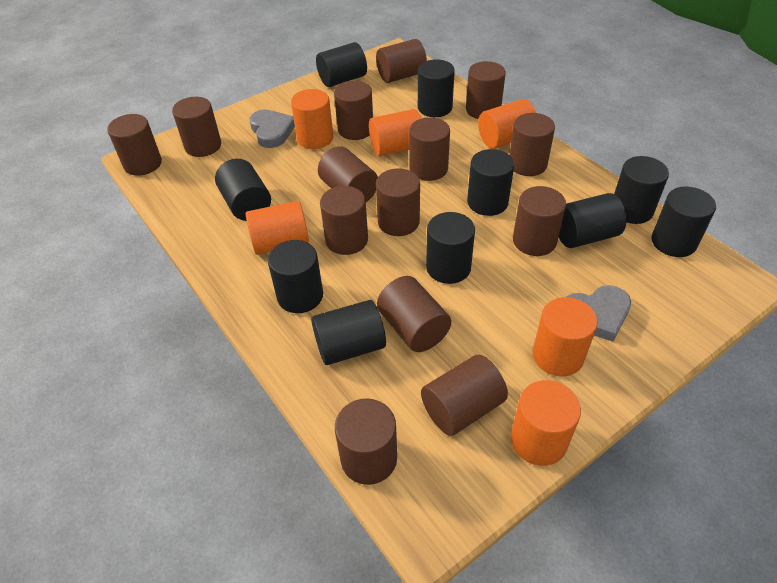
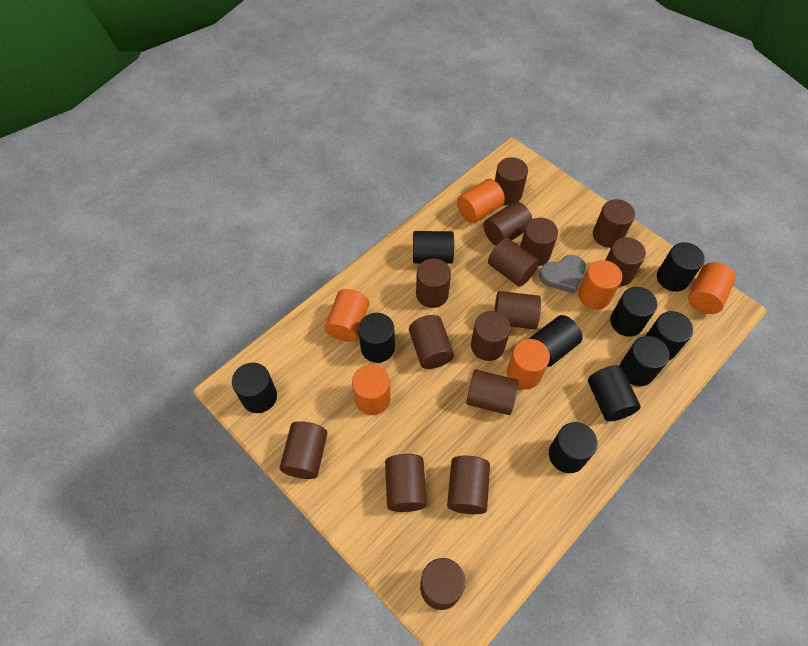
brown cylinder: [107,114,162,176] [172,97,221,157] [318,146,378,202] [320,186,368,255] [334,80,373,140] [335,398,397,485] [376,39,427,83] [376,168,420,236] [377,276,451,352] [409,117,450,181] [421,355,508,436] [466,61,506,119] [509,113,555,176] [513,186,566,256] = 14 -> [280,421,327,479] [385,454,427,512] [409,315,454,369] [416,259,451,308] [420,558,465,610] [447,456,490,514] [466,370,519,415] [471,311,511,361] [483,201,532,246] [488,238,539,286] [494,291,541,329] [495,157,528,205] [520,218,558,266] [593,199,635,248] [606,237,646,286] = 15
grey heart: [249,109,295,148] [566,285,631,342] = 2 -> [539,255,586,294] = 1

